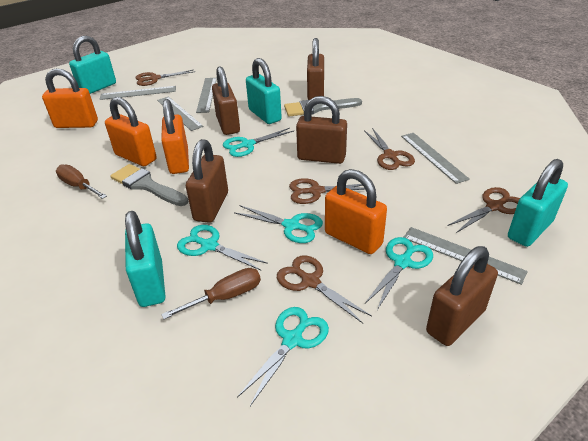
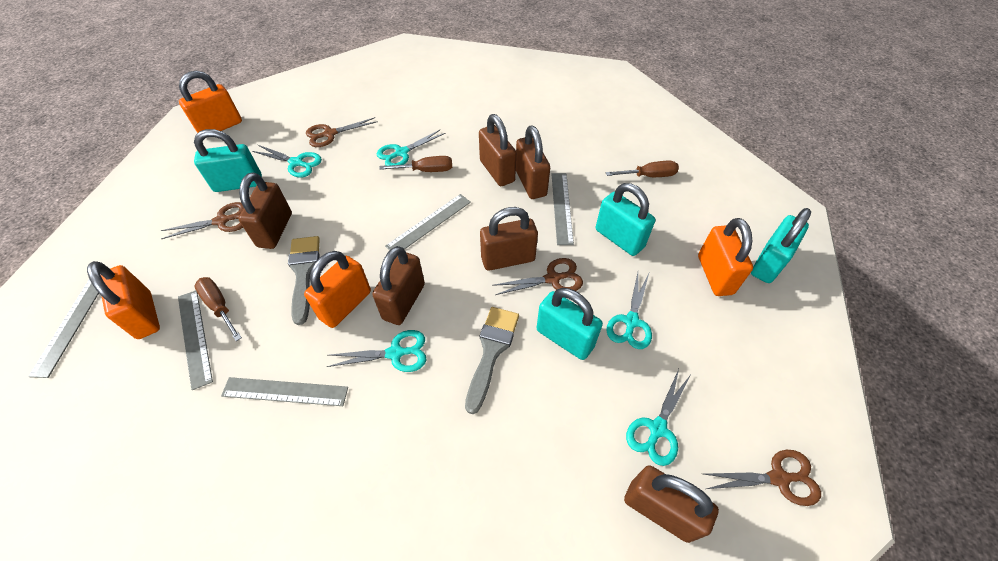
brown padlock: [186,139,228,223] [212,66,240,135] [296,96,347,164] [307,38,324,100] [426,246,498,346] = 5 -> [238,172,292,249] [372,246,425,325] [479,114,516,186] [480,207,538,271] [516,125,550,199] [624,465,719,543] = 6
brown scissors: [135,69,195,86] [277,255,372,323] [289,178,365,204] [364,128,415,170] [447,187,520,233] = 5 -> [160,202,244,239] [306,117,378,147] [492,258,583,295] [704,450,821,506] = 4
brown screwdriver: [56,164,107,199] [161,268,261,319] = 2 -> [195,277,242,341] [380,156,452,172] [606,161,679,177] = 3

